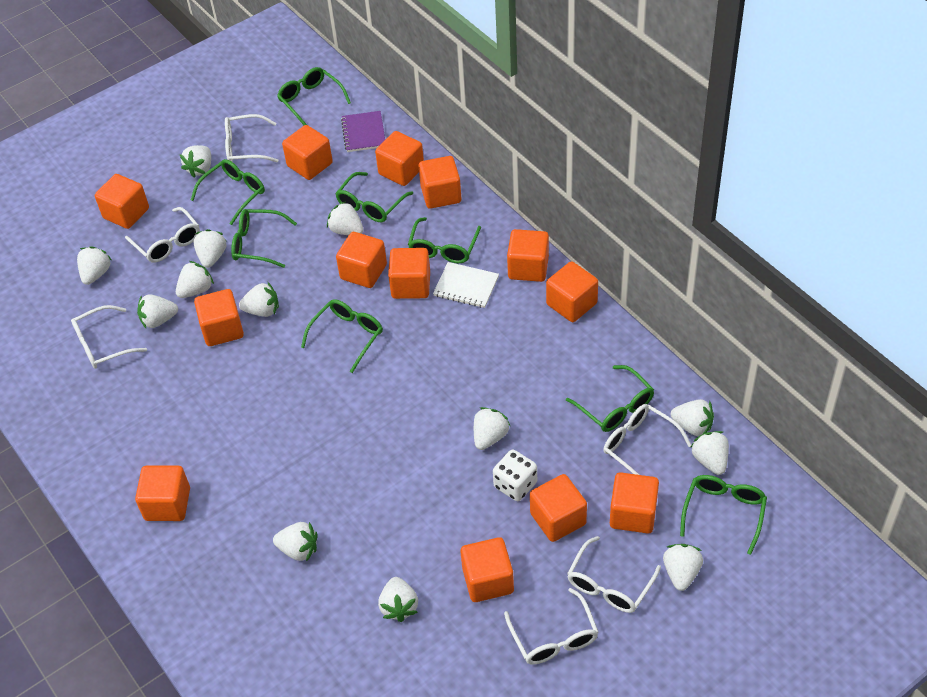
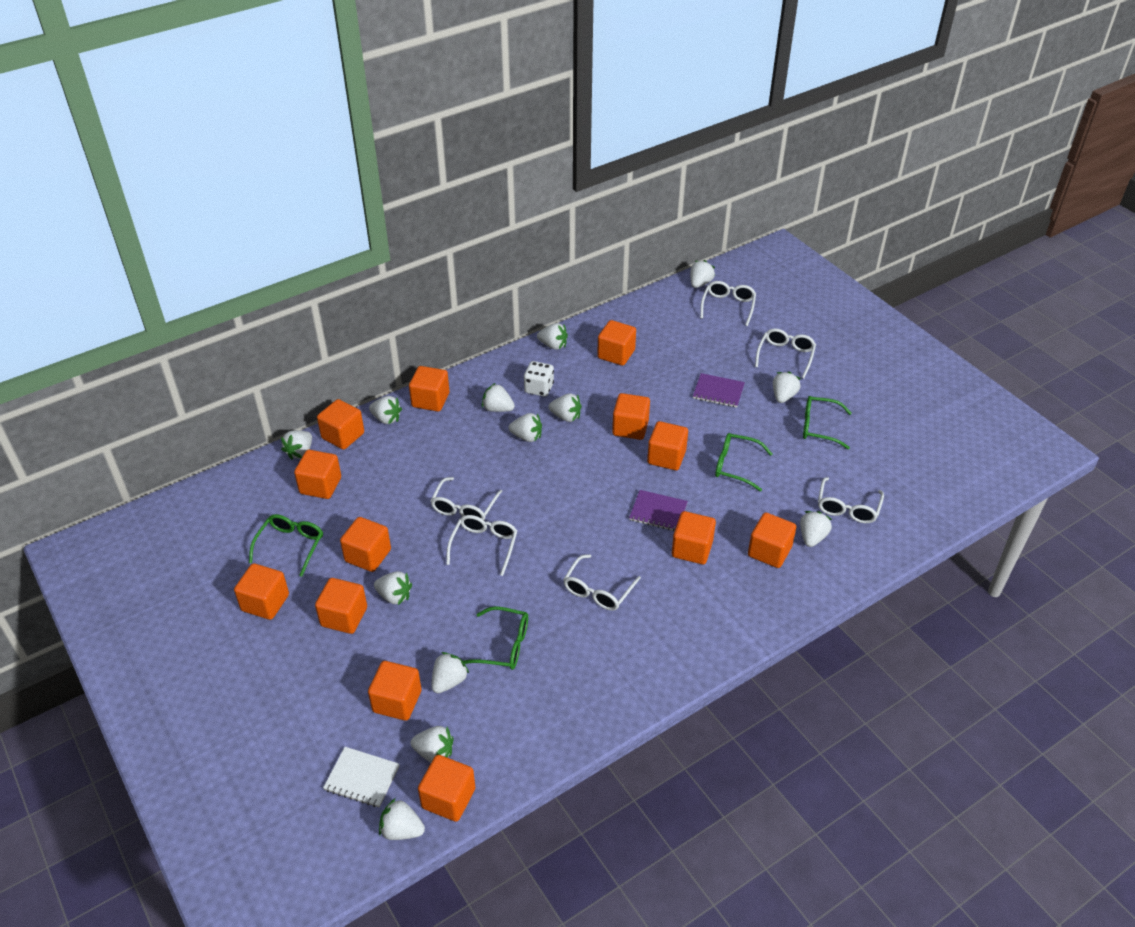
green glasses: [191,159,265,225] [231,209,297,268] [277,67,351,125] [301,299,383,373] [335,172,413,222] [408,217,481,263] [566,365,654,432] [680,475,767,555] = 8 -> [249,514,323,577] [463,606,528,670] [715,433,772,492] [803,396,852,449] = 4
purple notebook: [341,111,385,152] = 1 -> [629,490,688,531] [693,373,745,408] = 2

